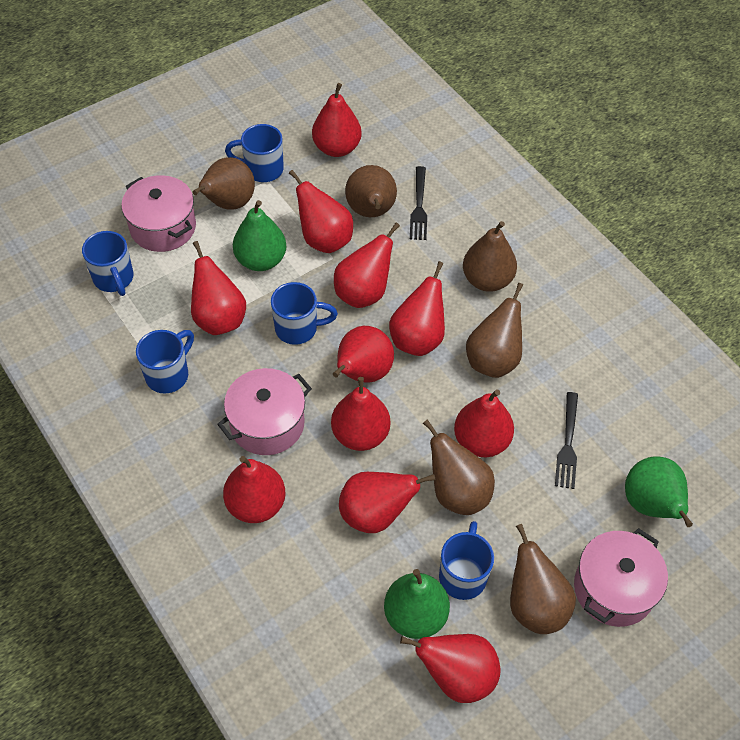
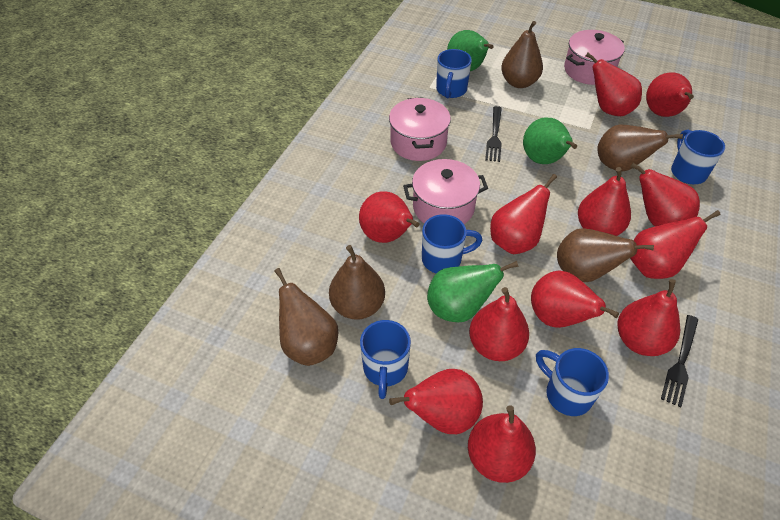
brown pear: [193,157,255,210] [345,165,397,217] [423,419,495,515] [463,221,517,292] [466,283,523,378] [510,524,576,634] = 6 -> [274,268,339,366] [329,245,385,320] [501,21,543,88] [557,228,654,282] [597,125,683,172] = 5
red pear: [191,241,246,335] [223,456,286,523] [289,170,353,253] [312,83,362,157] [331,377,390,451] [333,326,394,383] [334,222,400,308] [339,472,436,533] [389,261,445,356] [400,634,500,703] [454,389,514,457] = 11 -> [359,191,420,243] [389,369,483,434] [468,405,536,483] [469,287,529,361] [490,174,557,254] [531,271,619,328] [578,167,631,236] [586,53,642,116] [618,279,680,356] [630,163,700,226] [630,210,720,279] [646,72,694,117] = 12

